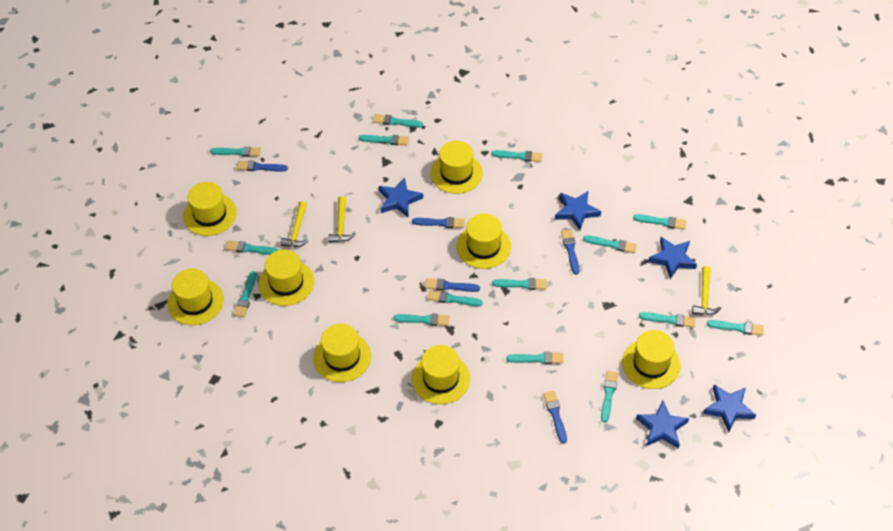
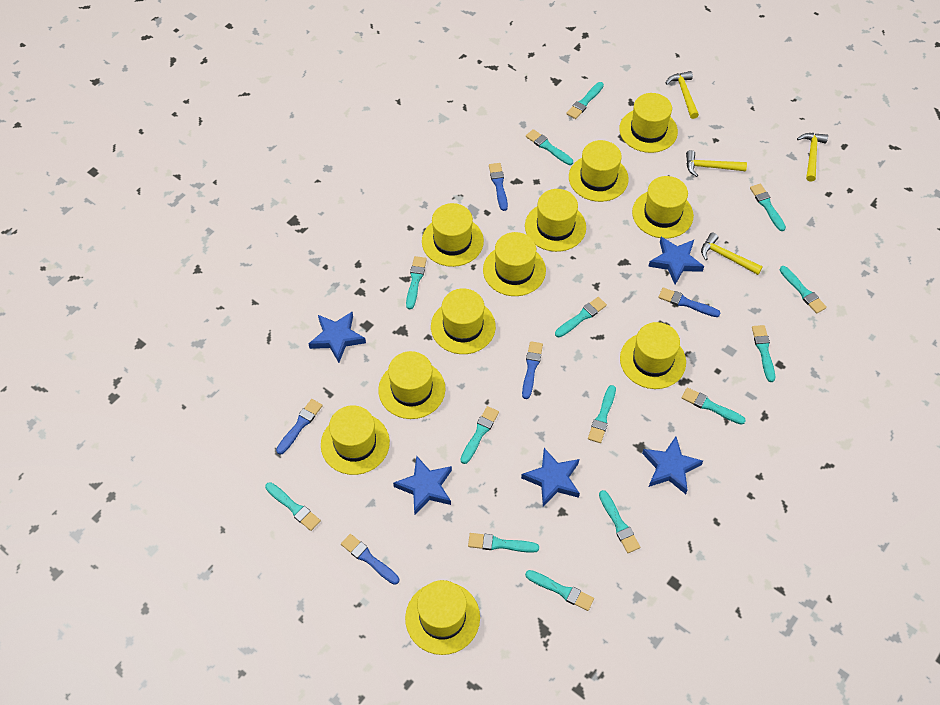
turquoise brush: [210,146,261,157] [226,240,278,255] [234,271,256,317] [359,135,409,146] [373,114,423,127] [394,314,449,326] [428,290,483,306] [491,150,542,162] [492,278,547,290] [506,352,564,364] [583,235,637,253] [601,371,619,423] [633,214,687,230] [639,312,695,328] [707,320,764,336] = 15 -> [265,482,321,531] [406,256,427,309] [460,406,499,464] [468,533,539,553] [525,570,594,611] [526,129,573,165] [555,297,607,337] [566,82,604,119] [588,385,616,443] [599,490,640,553] [682,388,746,425] [750,184,786,231] [752,325,775,382] [780,266,827,314] = 14
yellow hammer: [280,201,309,247] [328,196,356,242] [692,266,721,315] = 3 -> [666,71,699,119] [686,150,747,177] [701,232,763,275] [797,133,828,182] = 4
yellow hat: [167,269,224,325] [183,182,237,236] [259,250,314,306] [313,324,371,382] [412,345,470,404] [430,141,483,194] [457,214,511,269] [622,330,681,389] = 8 -> [321,405,390,475] [378,351,445,419] [405,580,480,655] [422,203,484,267] [431,288,496,354] [483,232,546,296] [525,189,586,252] [569,140,629,202] [619,93,678,153] [620,322,686,389] [632,176,694,238] = 11

